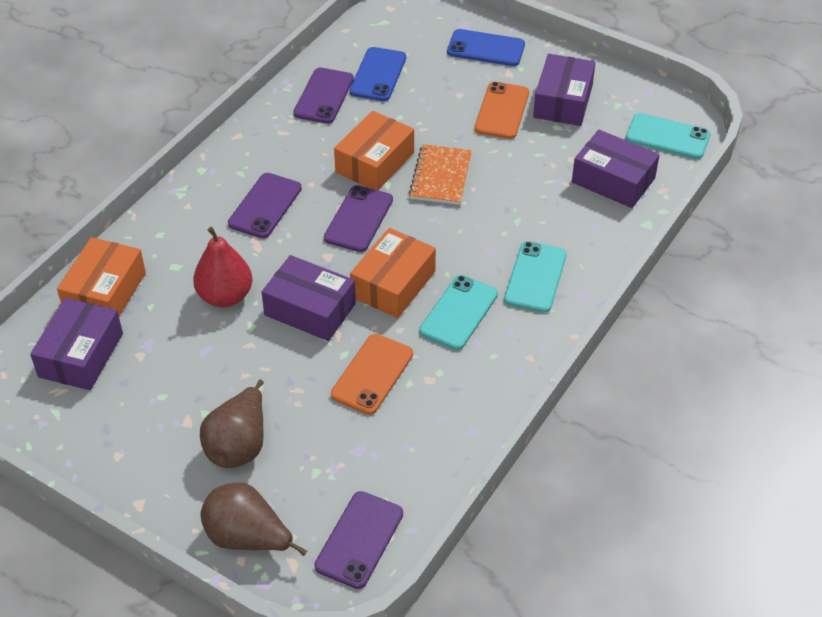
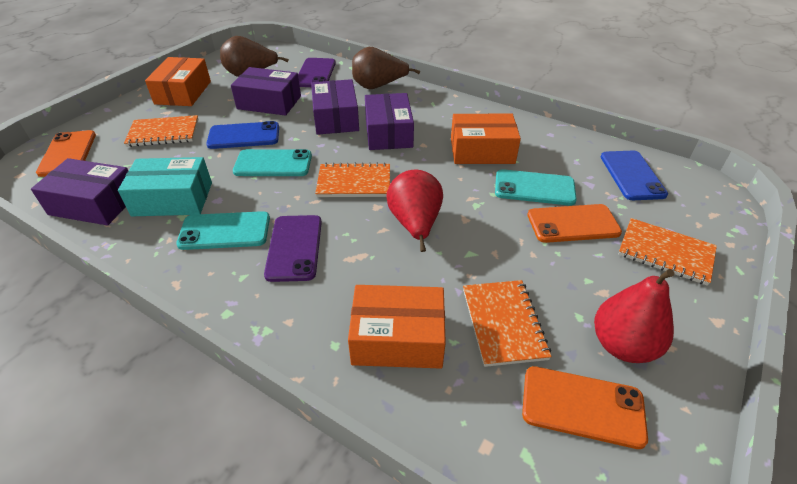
orange notebook: [409,144,472,205] = 1 -> [124,115,198,147] [315,162,390,197] [463,280,552,367] [618,218,717,286] = 4
orange phone: [331,334,413,415] [474,82,529,139] = 2 -> [36,130,96,177] [522,366,648,449] [527,204,622,243] = 3
purple phone: [228,173,302,238] [293,68,354,124] [314,491,403,589] [324,185,393,252] = 4 -> [264,215,322,282] [298,58,336,87] = 2
red pear: [193,227,252,307] = 1 -> [386,170,443,252] [594,269,674,363] = 2
turquoise box: none = 0 -> [118,157,212,216] = 1

